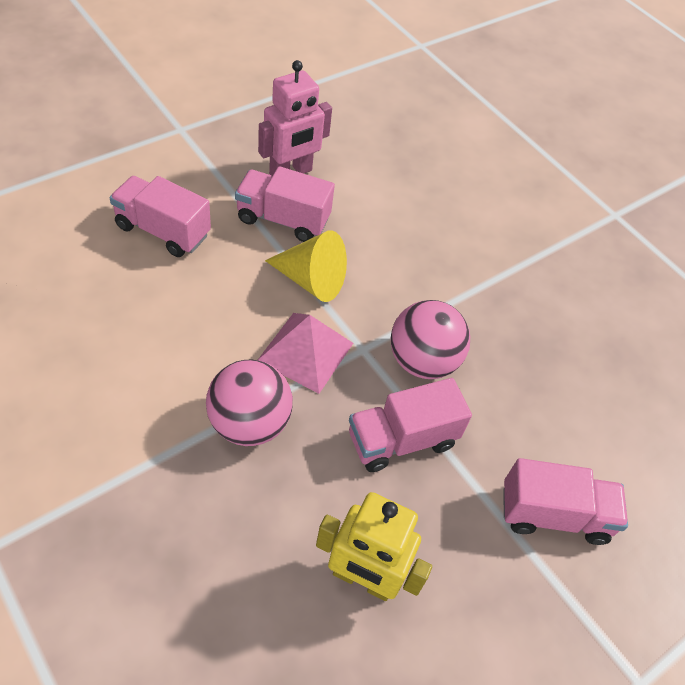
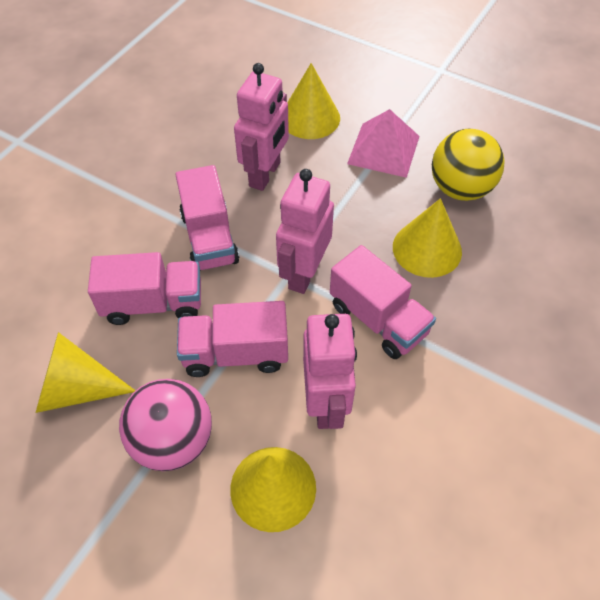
pink ball: [206,360,293,446] [391,300,470,379] = 2 -> [119,379,212,471] = 1
pink robot: [258,60,332,176] = 1 -> [234,63,289,191] [276,169,334,294] [303,314,357,429] = 3
yellow ball: none = 0 -> [432,129,504,201] = 1
yellow cone: [265,230,347,302] = 1 -> [36,332,136,413] [230,447,316,532] [287,63,340,139] [393,198,462,278] = 4
yellow robot: [316,492,432,601] = 1 -> none = 0

